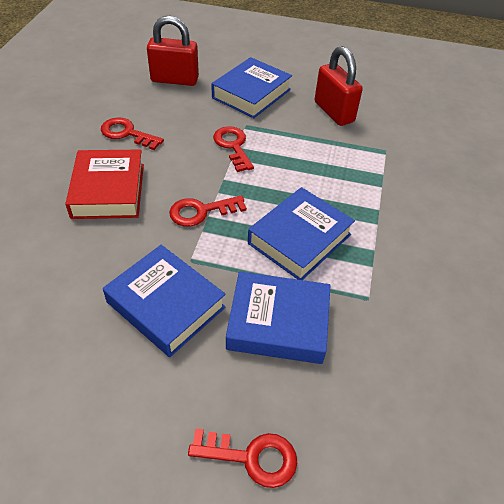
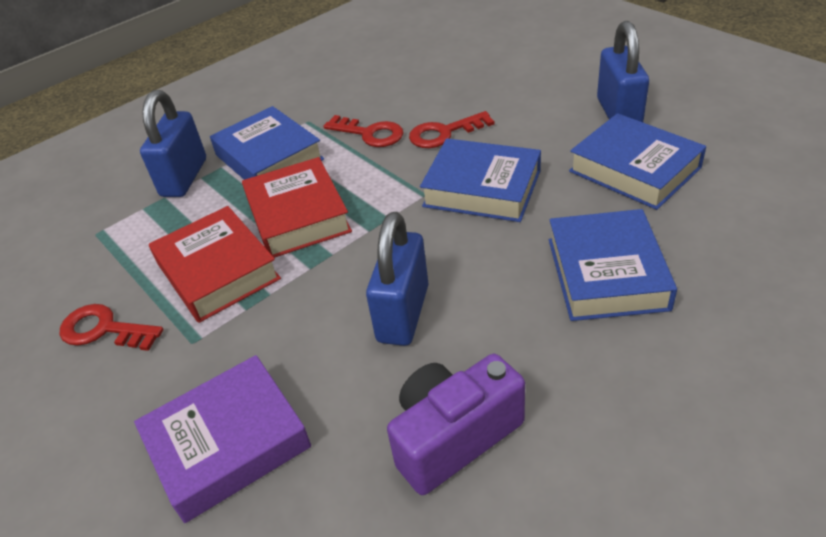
blue padlock: none = 0 -> [140,90,206,197] [366,212,429,346] [597,21,649,122] = 3
purple book: none = 0 -> [134,355,311,523] = 1
purple camera: none = 0 -> [387,354,525,495] = 1
red book: [65,150,144,219] = 1 -> [149,206,281,323] [242,157,352,258] = 2
red key: [101,117,164,150] [169,195,247,227] [188,428,297,488] [213,126,254,172] = 4 -> [60,304,163,351] [324,115,403,147] [409,111,494,148] = 3
red padlock: [147,16,199,86] [315,46,363,126] = 2 -> none = 0

